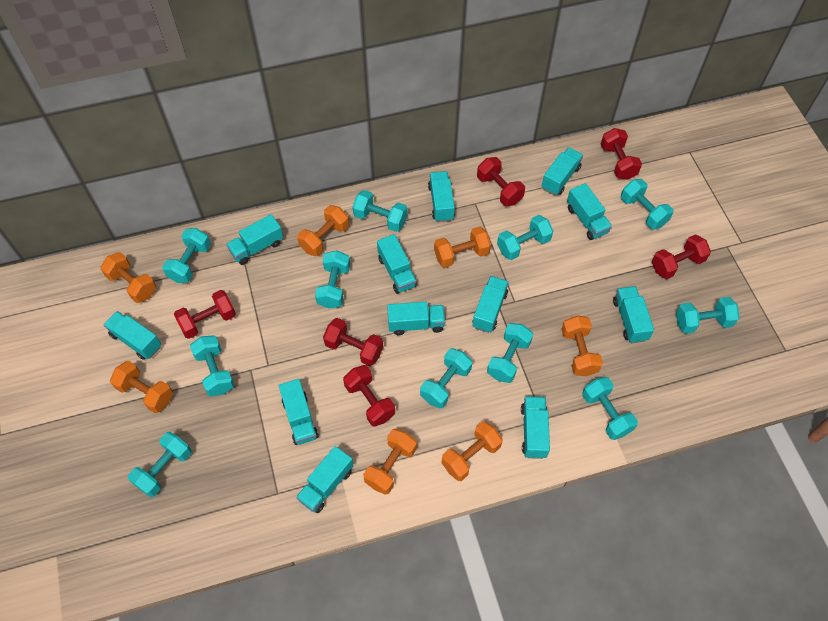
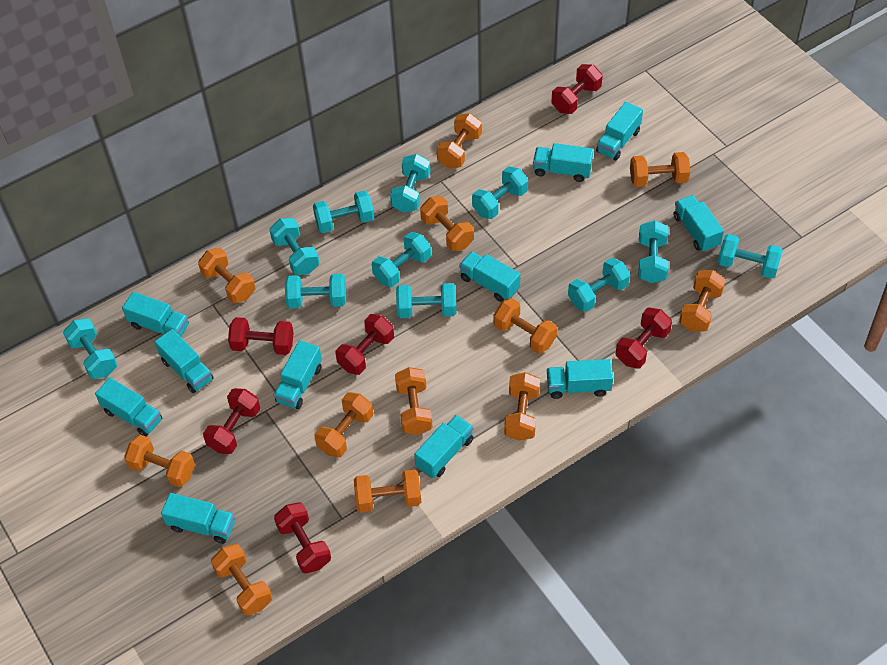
orange dumbbell: [100,252,156,303] [110,361,173,413] [297,205,349,256] [363,428,417,495] [434,227,491,268] [442,421,503,481] [561,315,603,376] = 7 -> [124,435,195,487] [198,248,256,304] [211,544,273,616] [314,392,373,458] [354,469,422,512] [395,367,433,435] [420,196,474,251] [437,113,482,168] [494,298,557,354] [504,372,540,441] [630,152,690,187] [679,270,726,332] = 12
turquoise truck: [104,311,161,360] [226,214,283,265] [279,379,319,445] [296,446,354,513] [377,234,417,293] [387,302,445,335] [428,171,455,222] [472,276,509,333] [521,396,550,459] [542,147,583,195] [567,183,612,240] [613,286,654,343] = 12 -> [95,378,162,437] [122,292,189,337] [155,329,214,393] [161,493,235,544] [274,340,322,409] [414,415,474,478] [459,251,520,302] [533,143,593,182] [547,359,613,399] [596,102,643,161] [673,195,724,252] = 11

